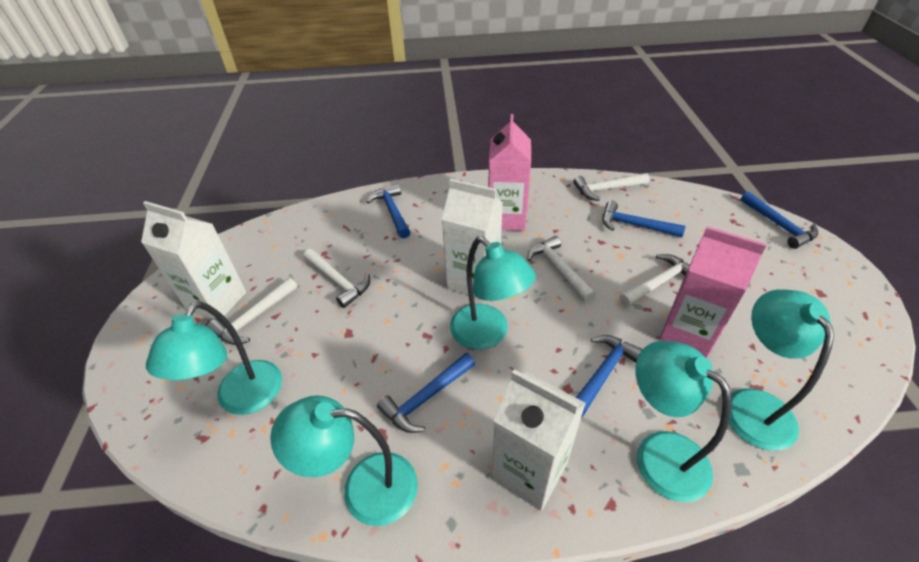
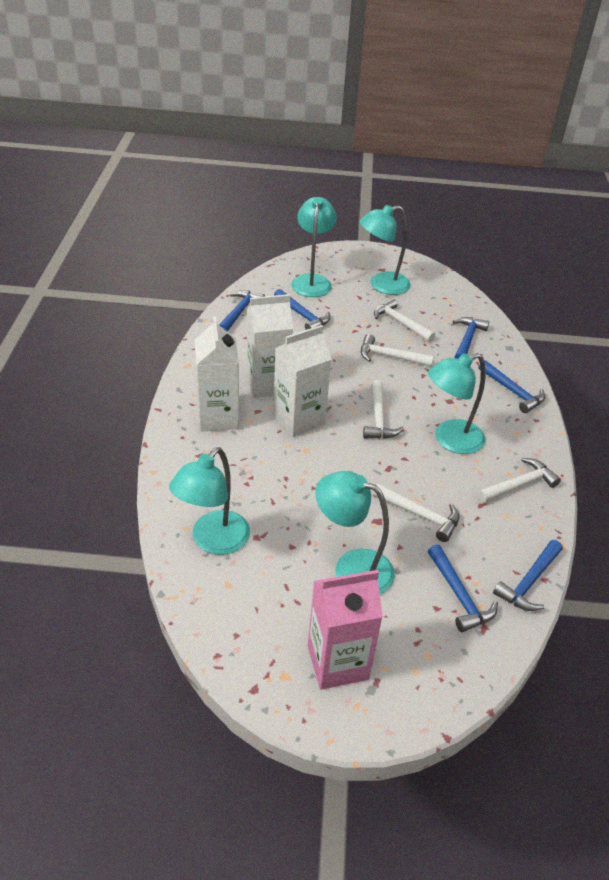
blue hammer: [367,184,411,238] [377,353,475,433] [576,335,643,418] [603,201,686,237] [741,191,818,249] = 5 -> [219,290,265,332] [274,289,331,330] [428,544,498,632] [453,317,489,359] [479,360,546,413] [493,540,563,611] = 6
pink carton: [488,114,531,231] [659,226,767,358] = 2 -> [308,570,383,690] = 1

